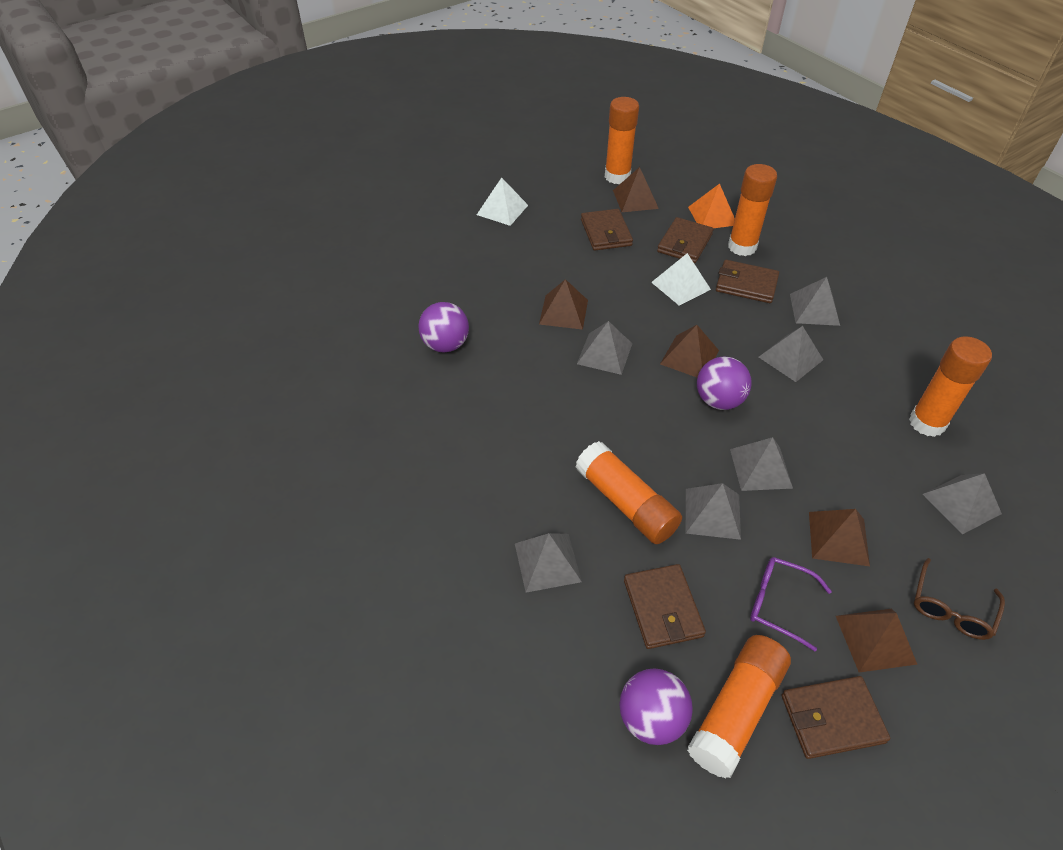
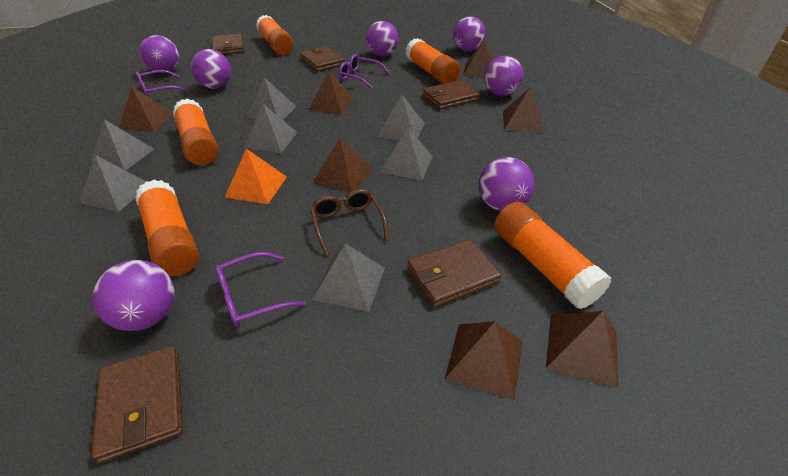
brown pyramid: [539,279,588,330] [613,167,659,212] [660,325,719,377] [809,509,870,566] [836,609,917,673] = 5 -> [119,87,173,132] [309,71,355,115] [313,138,373,193] [444,321,523,400] [463,40,493,78] [503,87,544,133] [546,311,618,388] = 7
purple ball: [418,302,469,353] [619,668,693,745] [697,357,752,410] = 3 -> [93,260,175,331] [140,35,179,72] [191,49,231,89] [366,21,398,57] [453,16,485,51] [479,157,534,211] [484,56,523,96] = 7
purple glasses: [750,557,832,651] = 1 -> [136,70,189,98] [215,252,306,327] [339,54,390,89] = 3
white pyramid: [477,178,528,226] [651,253,711,306] = 2 -> none = 0

